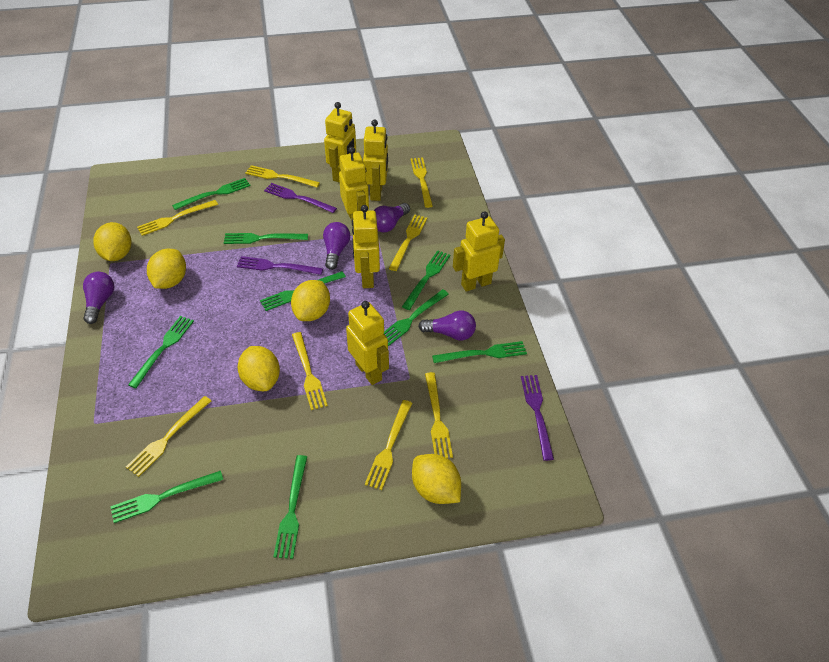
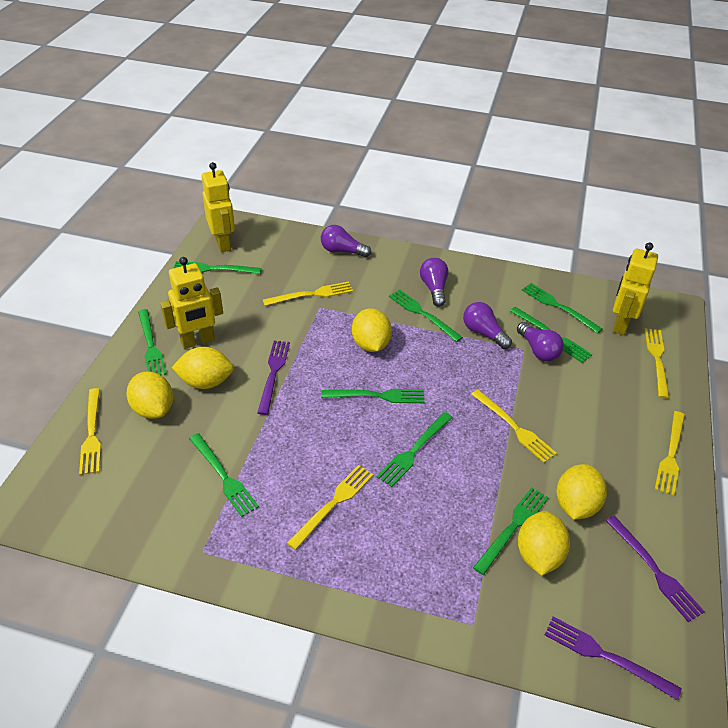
yellow fork: [126,396,211,477] [137,200,218,236] [245,165,320,187] [292,332,328,410] [365,400,412,490] [389,215,427,271] [410,158,433,208] [425,372,453,458] = 8 -> [79,388,101,475] [263,282,353,306] [287,465,374,550] [471,390,557,463] [644,328,669,399] [654,411,685,496] = 6
yellow robot: [324,102,356,183] [339,147,369,222] [346,301,389,385] [352,205,380,288] [363,120,388,201] [453,211,505,292] = 6 -> [160,257,223,349] [202,162,235,252] [613,243,658,335] = 3

